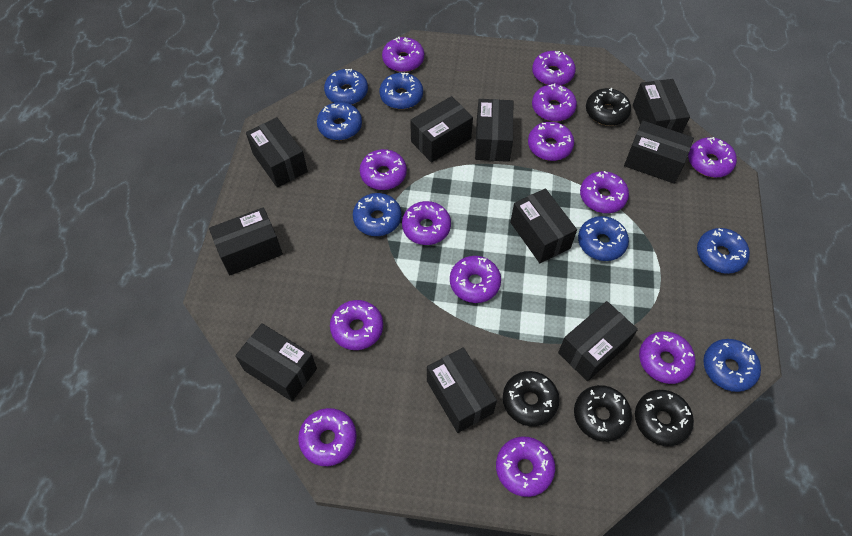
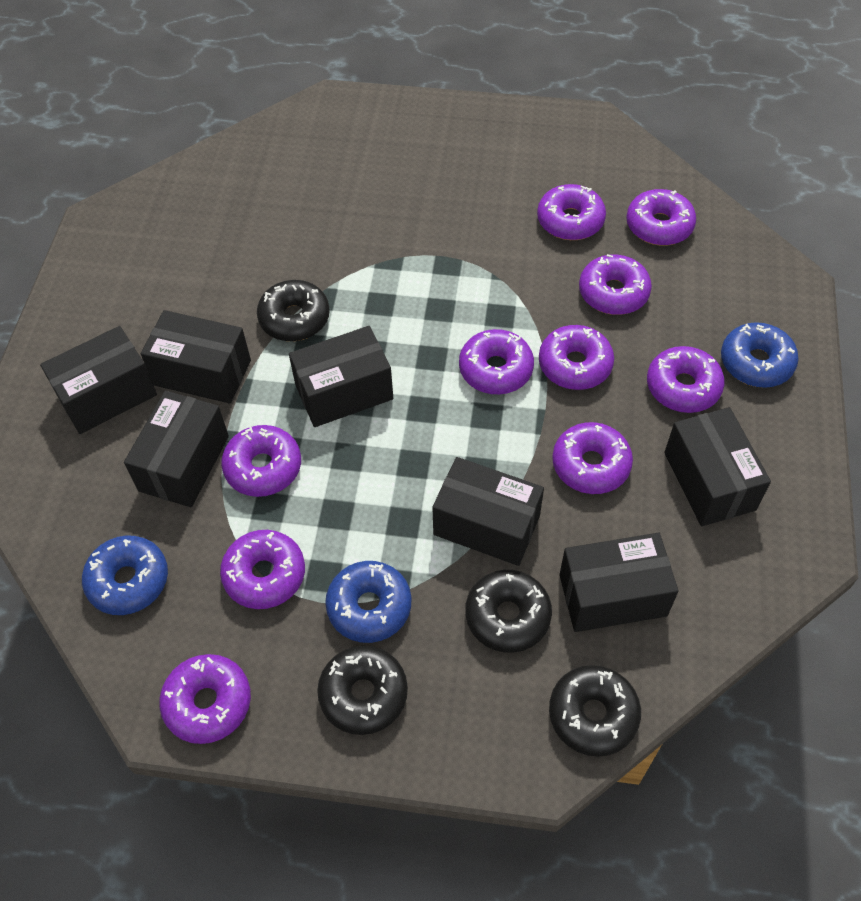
black box: [209,207,283,276] [235,323,317,401] [246,117,308,188] [410,96,473,163] [427,347,497,433] [475,99,513,162] [510,188,577,263] [558,301,638,381] [624,120,694,184] [633,79,690,133] = 10 -> [40,326,157,434] [124,391,229,507] [141,310,251,404] [289,326,393,427] [432,457,544,566] [559,533,679,632] [664,407,771,526] = 7
blue donut: [317,102,362,140] [324,69,368,105] [353,193,402,236] [380,73,423,109] [578,216,629,261] [697,228,750,274] [703,339,761,392] = 7 -> [82,535,168,615] [325,561,411,643] [721,322,799,388] = 3
purple donut: [298,408,357,466] [330,300,383,350] [360,149,407,190] [382,37,424,72] [402,201,451,245] [450,256,501,303] [496,436,555,497] [528,122,574,161] [532,51,576,85] [532,83,577,122] [580,171,629,213] [639,331,696,384] [688,137,737,178] = 13 -> [159,654,251,744] [220,530,305,609] [221,425,301,497] [459,329,534,394] [537,184,606,240] [539,325,614,390] [552,422,633,494] [579,254,652,315] [626,189,696,246] [647,346,725,413] = 10

